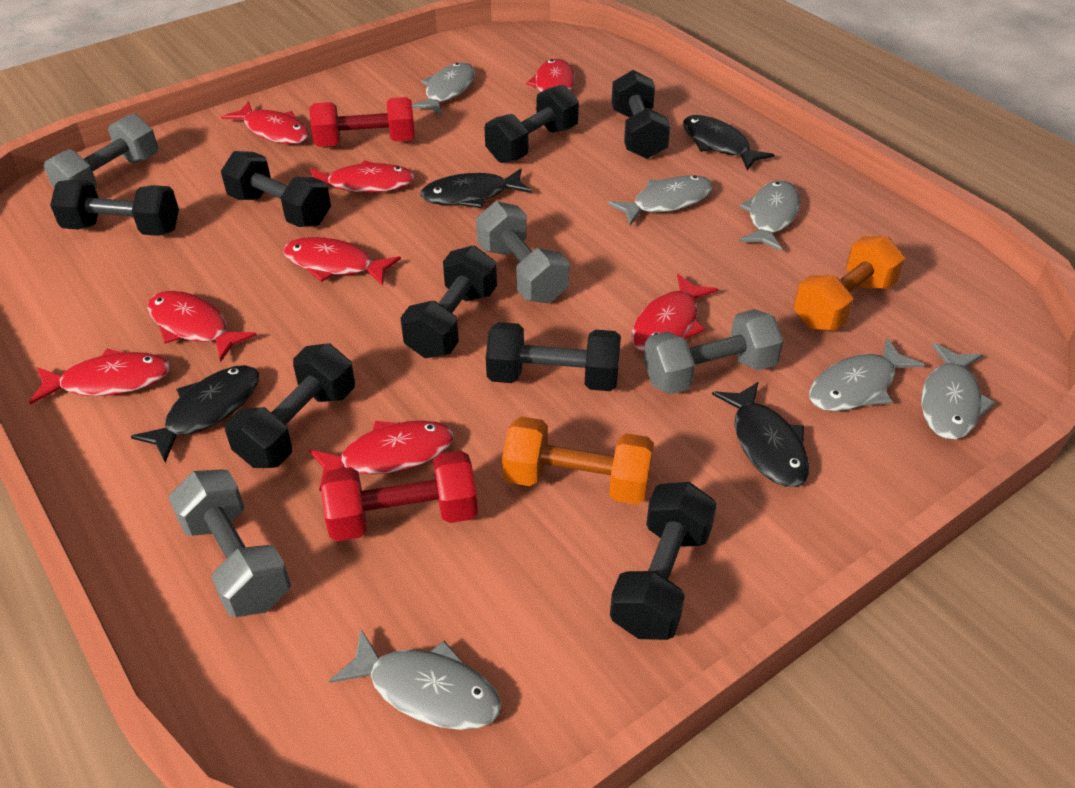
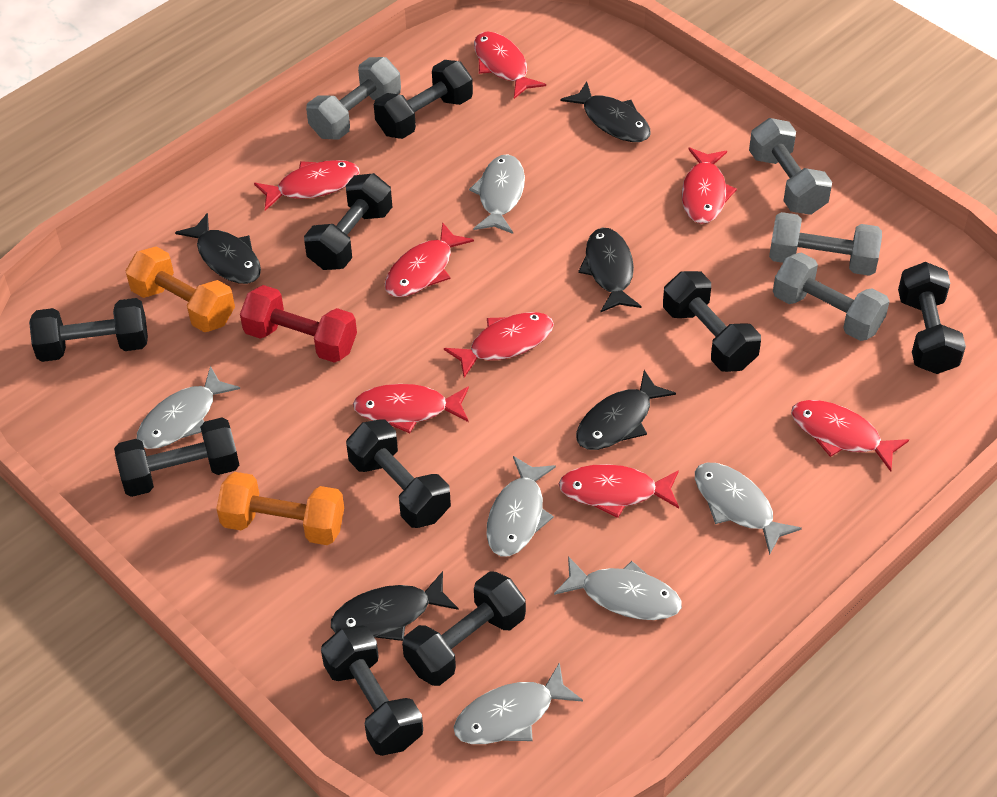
black dumbbell: [50,179,179,236] [221,151,331,227] [225,344,355,468] [400,246,497,358] [485,85,579,163] [486,322,621,391] [610,482,717,640] [611,70,671,159] = 8 -> [29,298,148,362] [114,417,239,497] [304,173,392,270] [321,625,423,756] [346,419,451,528] [374,60,473,139] [402,571,526,686] [663,271,761,372] [898,262,966,374] = 9
black fish: [131,365,259,462] [420,169,532,208] [683,115,774,170] [712,382,809,487] = 4 -> [175,213,261,284] [331,571,459,641] [561,81,651,142] [576,370,676,450] [578,227,641,313] = 5
red dumbbell: [310,97,415,147] [321,451,478,541] = 2 -> [240,285,357,363] = 1

